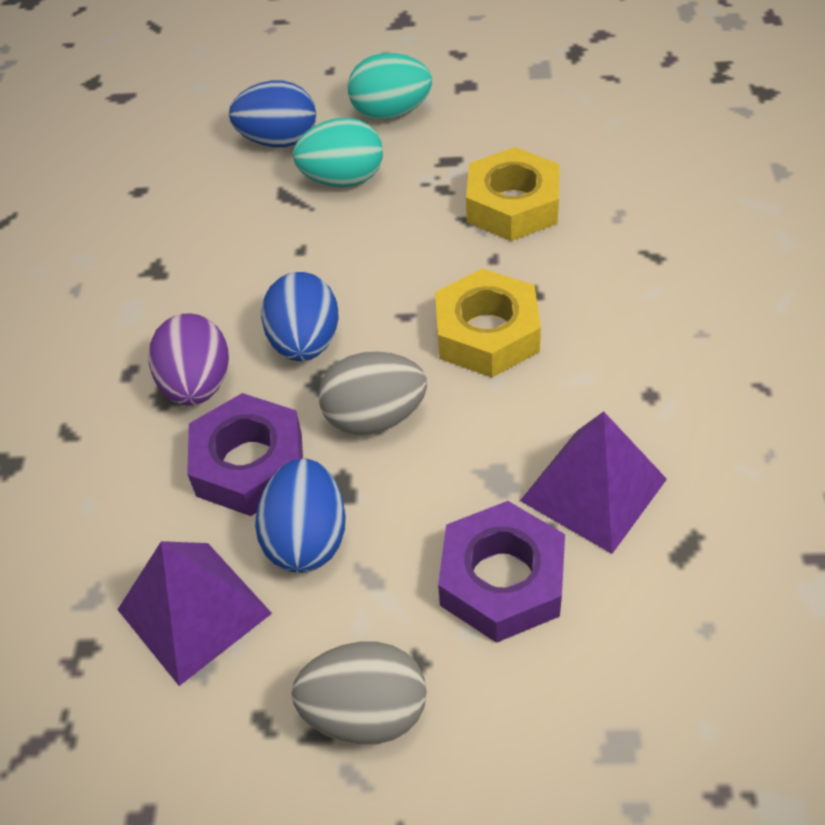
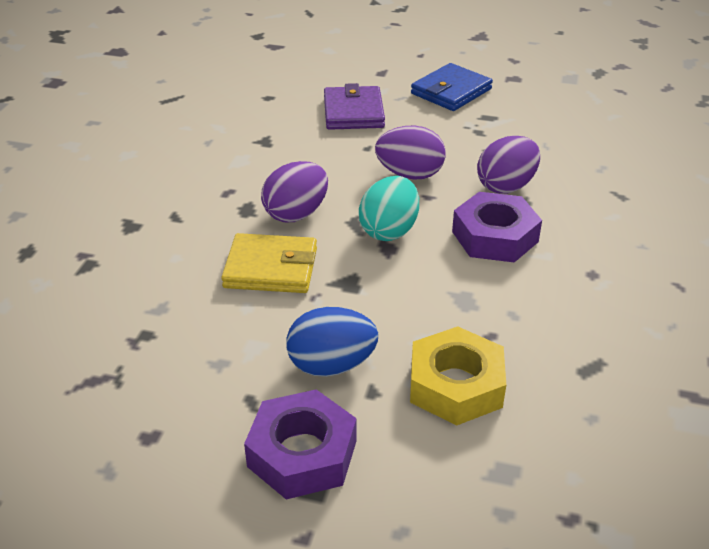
blue egg: [229,81,316,147] [255,458,346,573] [261,272,339,361] = 3 -> [286,307,378,377] = 1
blue wallet: none = 0 -> [411,63,493,111] = 1
grey egg: [292,641,427,745] [318,351,427,435] = 2 -> none = 0
purple egg: [149,313,229,406] = 1 -> [261,161,328,222] [375,126,446,180] [477,136,540,194] = 3
purple pyramid: [117,541,272,686] [520,411,667,554] = 2 -> none = 0
purple wallet: none = 0 -> [324,83,385,130] = 1
turquoise egg: [293,118,383,187] [348,53,432,120] = 2 -> [359,176,419,241] = 1
yellow nut: [435,268,541,377] [466,147,560,241] = 2 -> [410,326,506,426] = 1
yellow wallet: none = 0 -> [221,233,317,293] = 1

